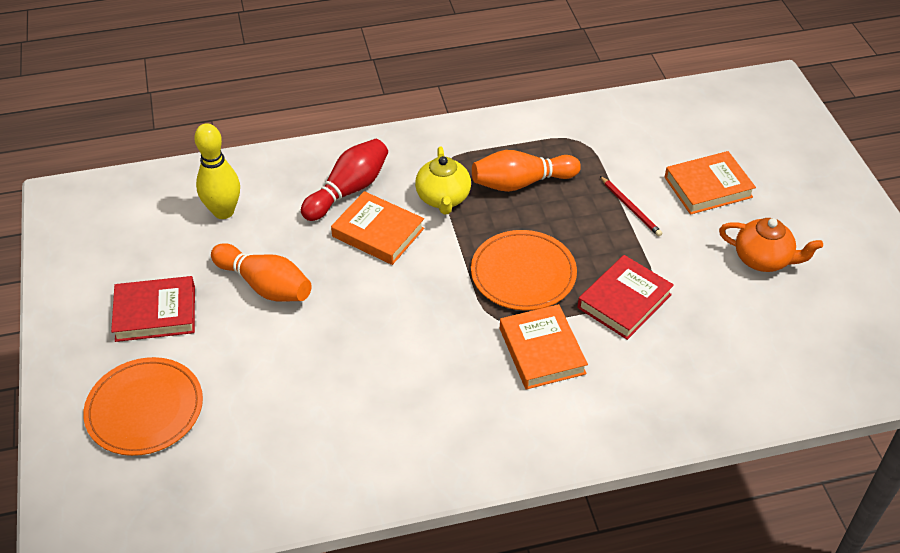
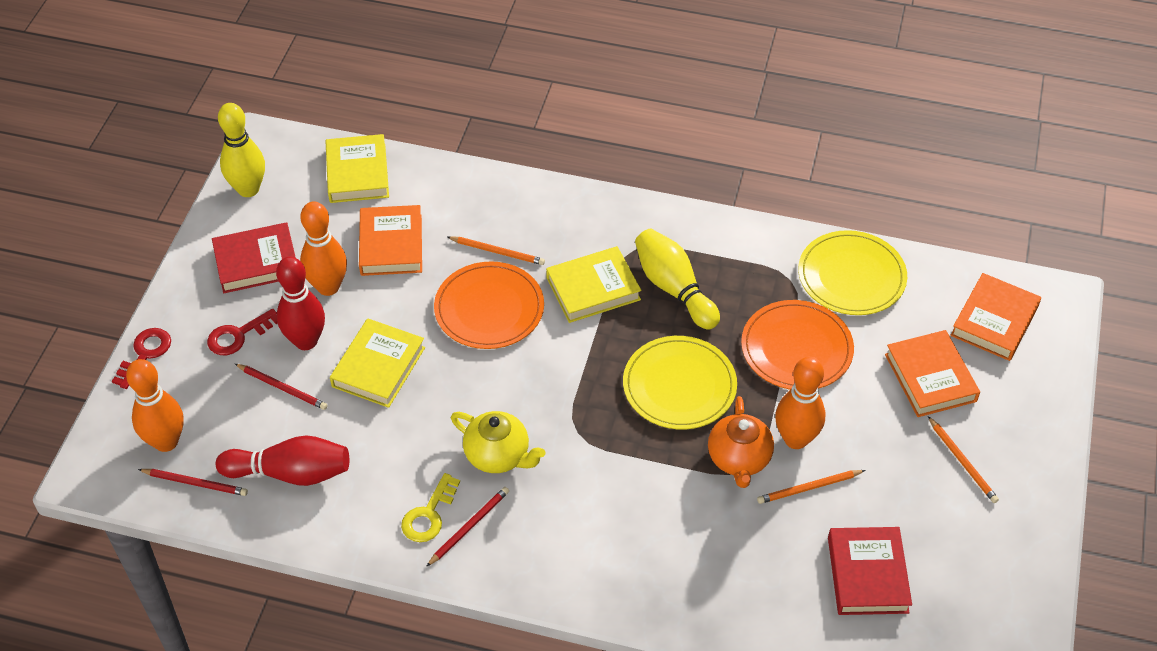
orange bowling pin: [211,243,312,302] [472,150,581,192] = 2 -> [126,359,184,452] [300,201,347,296] [775,357,825,449] = 3
orange pencil: none = 0 -> [448,236,545,265] [757,470,865,504] [928,416,999,503] = 3
red bowling pin: [301,139,388,221] = 1 -> [216,435,349,486] [276,257,325,350] = 2
red key: none = 0 -> [112,328,171,389] [207,309,277,355] = 2
red pencil: [600,176,662,236] = 1 -> [138,469,248,496] [235,364,328,410] [426,487,509,567] = 3
yellow book: none = 0 -> [326,134,389,203] [330,318,425,408] [546,246,641,323] = 3
yellow bowling pin: [194,123,240,219] = 1 -> [218,103,265,197] [635,229,720,329] = 2
yellow key: none = 0 -> [401,473,460,542] = 1
yellow plate: none = 0 -> [623,336,737,430] [798,230,907,315] = 2

